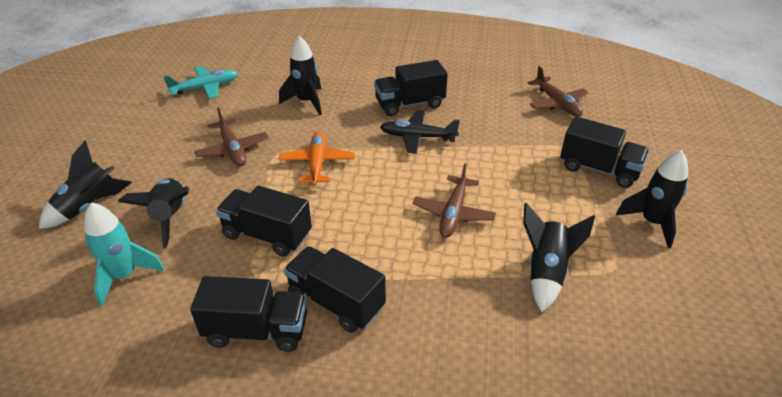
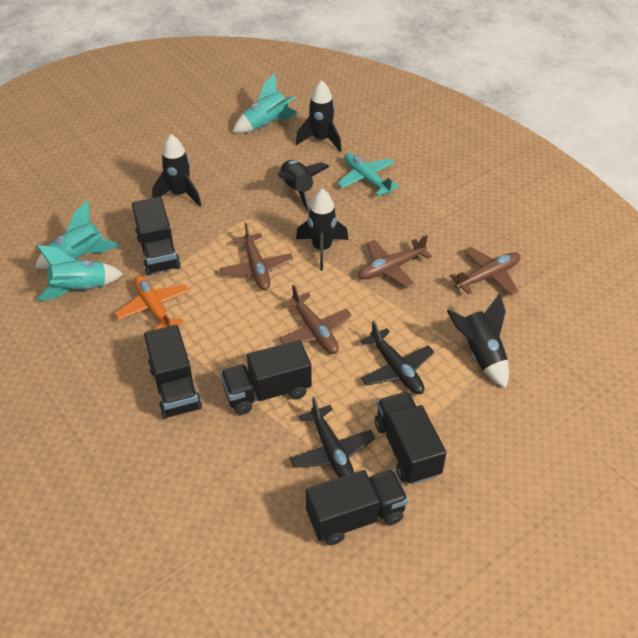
black plane: [380,110,460,154] = 1 -> [290,397,375,478] [360,321,434,394] = 2
brown plane: [194,108,269,166] [413,163,496,238] [528,66,589,117] = 3 -> [220,223,293,290] [279,285,352,354] [358,235,432,288] [449,247,521,296] = 4
turquoise rocket: [84,202,165,306] = 1 -> [35,200,119,269] [36,245,123,301] [232,74,299,133] = 3

